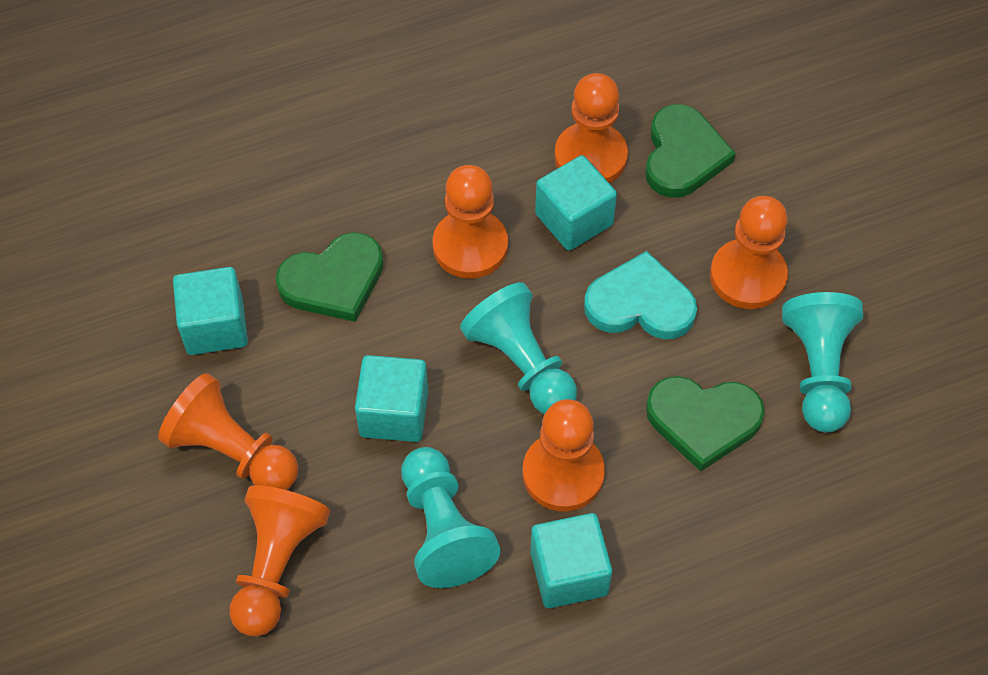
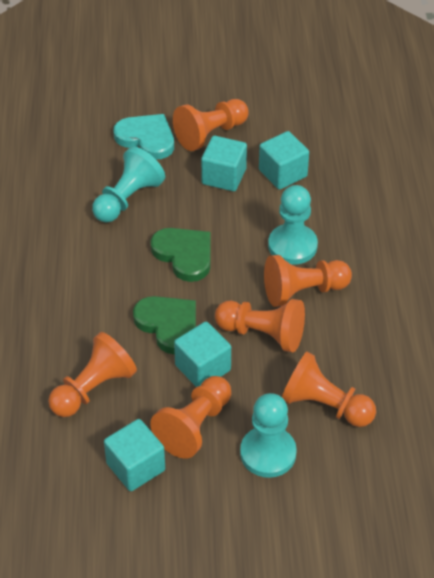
green heart: [276,232,384,322] [645,104,736,198] [646,376,765,471] = 3 -> [133,296,196,355] [151,228,210,282] = 2

